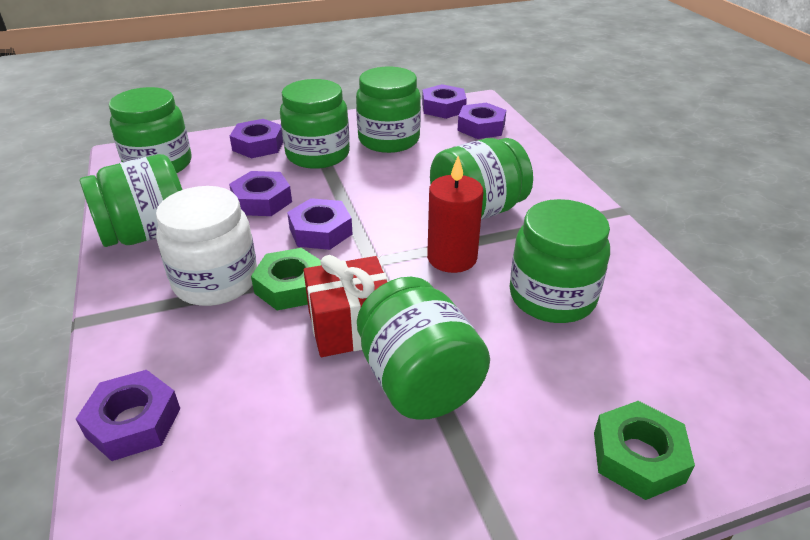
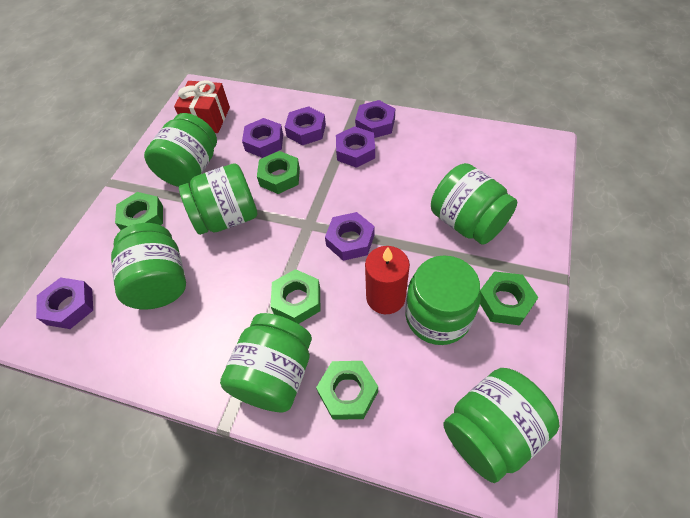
green nut: [251,248,321,310] [594,401,695,500] = 2 -> [115,192,163,230] [257,151,300,194] [271,269,320,324] [316,361,378,420] [480,271,539,325] = 5
white jar: [156,186,257,306] = 1 -> none = 0

